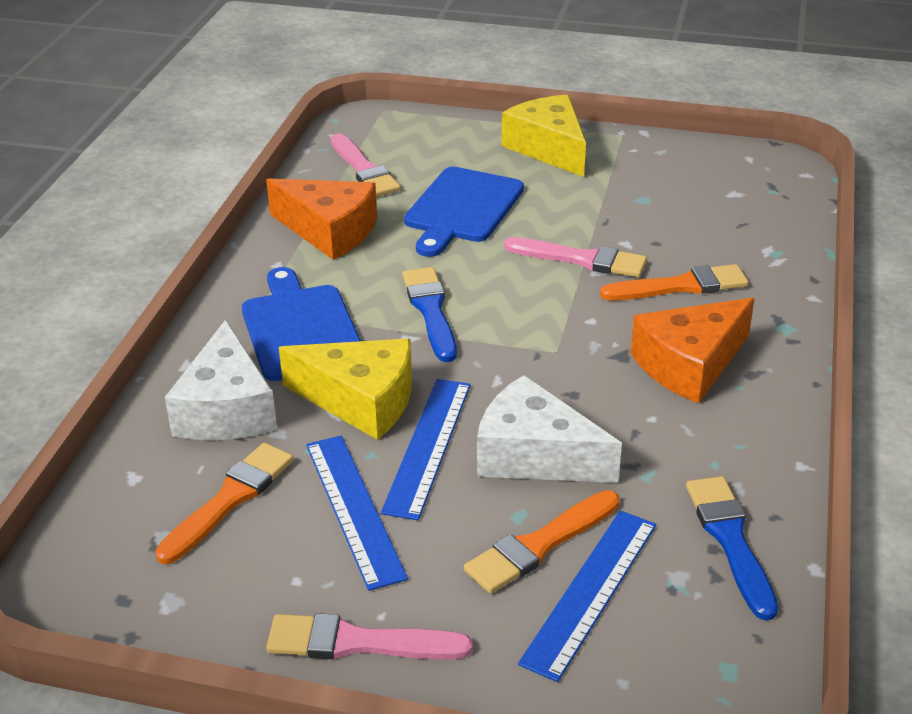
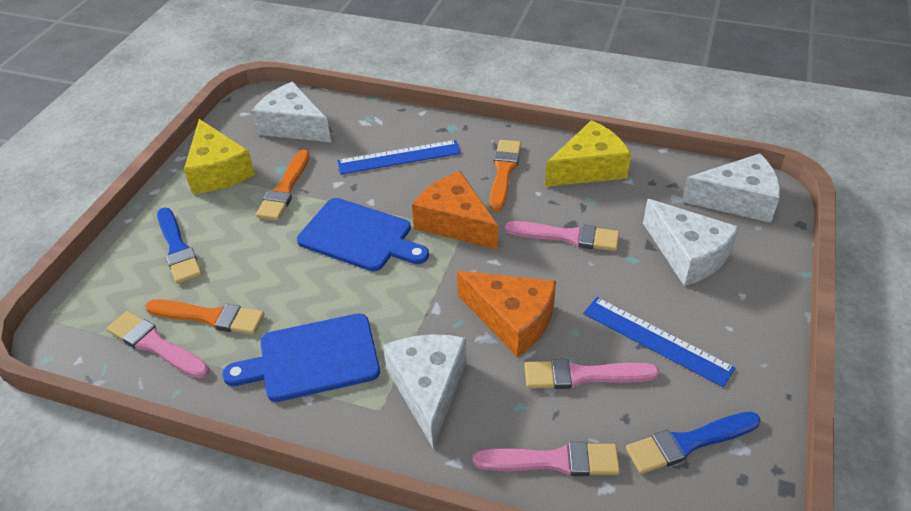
blue ruler: [306,436,408,591] [381,379,471,520] [518,511,656,682] = 3 -> [337,140,461,175] [583,297,735,387] = 2
pink brush: [266,613,473,659] [331,133,401,197] [504,237,647,277] = 3 -> [106,311,209,379] [473,442,620,476] [505,221,619,251] [524,359,659,389] = 4
white cheese: [165,320,277,440] [477,375,622,483] = 2 -> [252,82,331,142] [383,334,467,449] [643,199,739,286] [682,153,780,223] = 4

